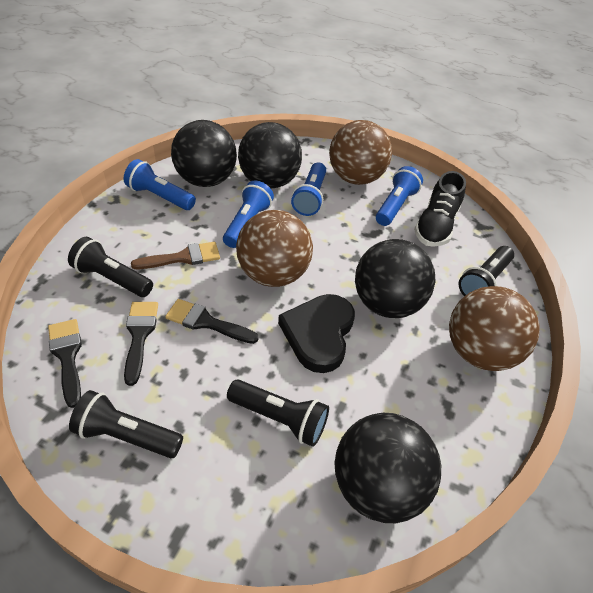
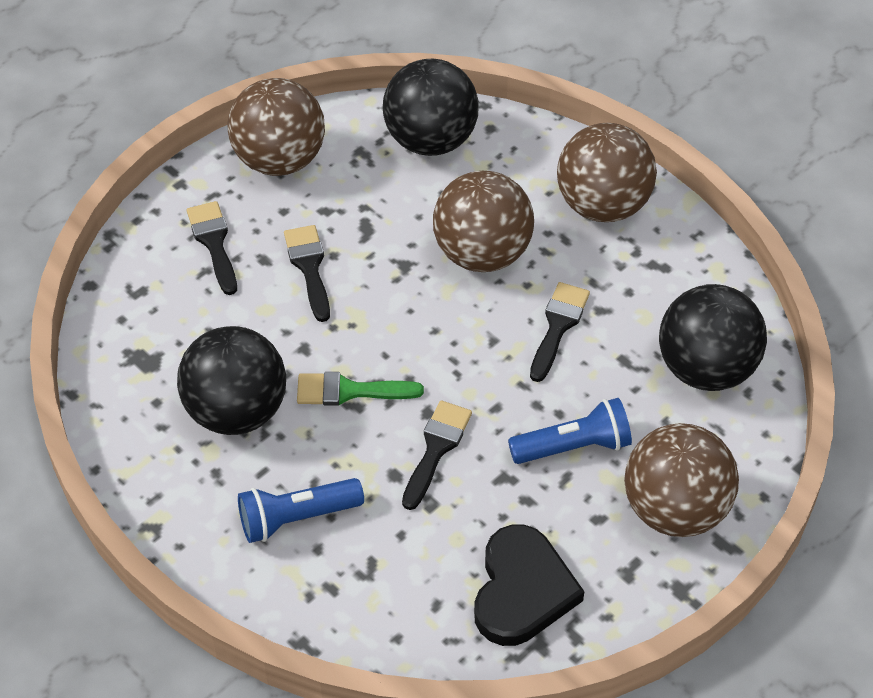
black ball: [171,120,237,187] [238,122,302,188] [335,413,441,523] [355,239,436,318] = 4 -> [177,326,286,435] [383,59,479,156] [659,284,767,391] = 3
black brush: [48,319,82,408] [124,302,158,386] [165,299,259,344] = 3 -> [187,201,237,295] [284,225,330,322] [402,400,472,510] [530,282,590,382] = 4
black flashlight: [68,237,153,297] [69,390,183,458] [227,379,329,447] [459,246,514,296] = 4 -> none = 0
black shoe: [414,171,466,247] = 1 -> none = 0
blue flashlight: [124,159,196,210] [223,181,274,248] [291,162,326,216] [376,166,423,226] = 4 -> [238,478,364,543] [508,398,632,464] = 2
brown ball: [236,210,313,287] [329,120,392,185] [449,286,540,371] = 3 -> [228,78,325,176] [433,171,534,272] [557,123,657,222] [624,423,739,537] = 4
brown brush: [131,242,220,269] = 1 -> none = 0
green brush: none = 0 -> [297,372,424,406] = 1

